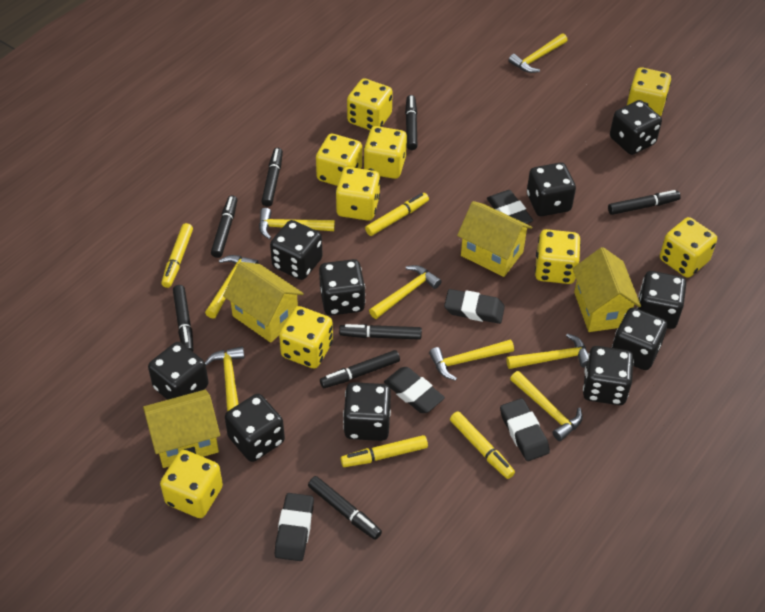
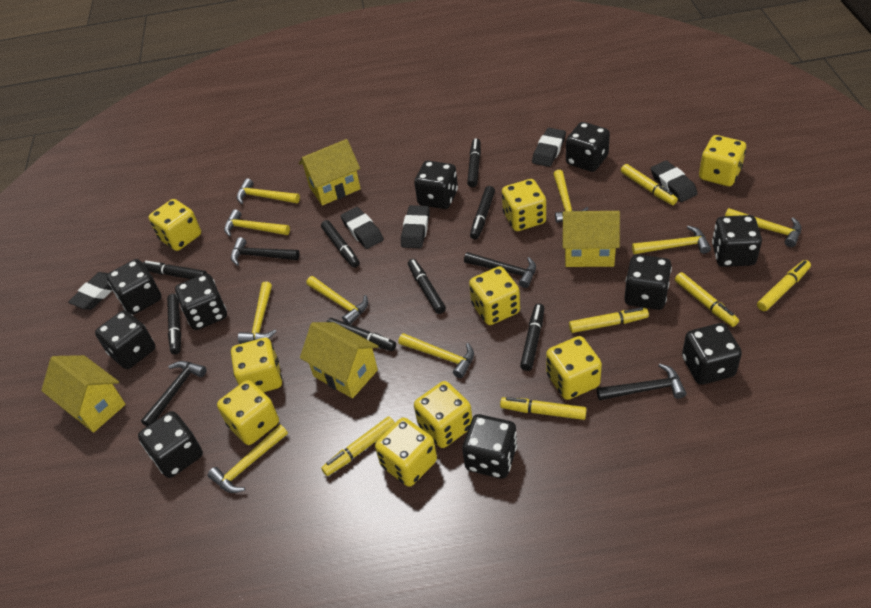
black hammer: none = 0 -> [141,361,206,426] [231,237,300,266] [464,252,536,288] [597,364,686,400] = 4
yellow hammer: [205,255,259,319] [205,346,245,412] [259,208,335,239] [369,265,442,319] [429,340,514,381] [506,333,588,369] [508,34,568,73] [510,371,583,441] = 8 -> [208,425,288,493] [224,209,290,237] [237,178,300,204] [238,282,277,344] [306,276,368,325] [399,333,474,378] [553,170,589,223] [632,226,711,254] [725,208,801,247] = 9
yellow marker: [161,223,193,288] [341,435,428,467] [365,193,429,236] [450,411,515,479] = 4 -> [321,416,395,476] [500,397,587,420] [569,307,649,333] [621,164,678,205] [675,272,739,327] [757,260,811,311] = 6

